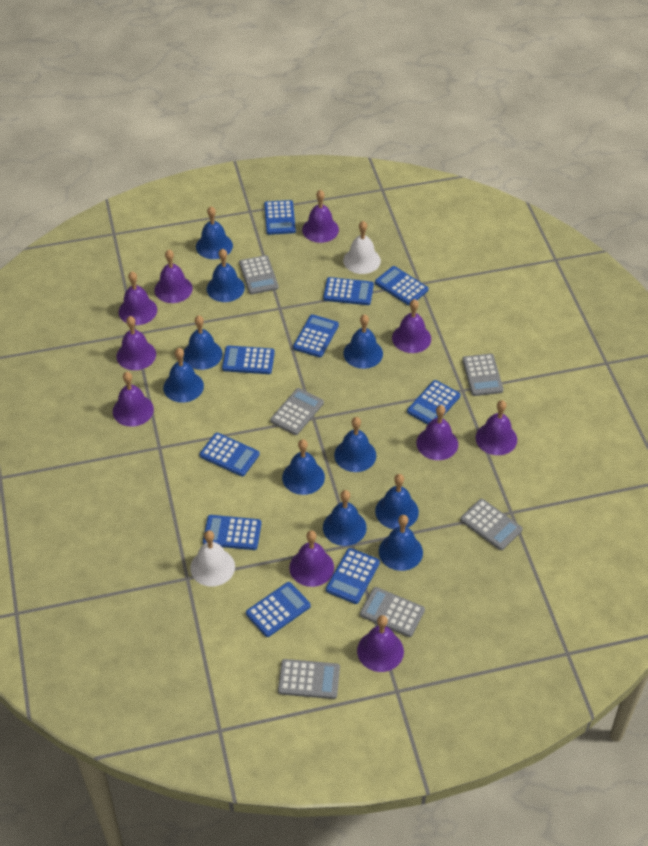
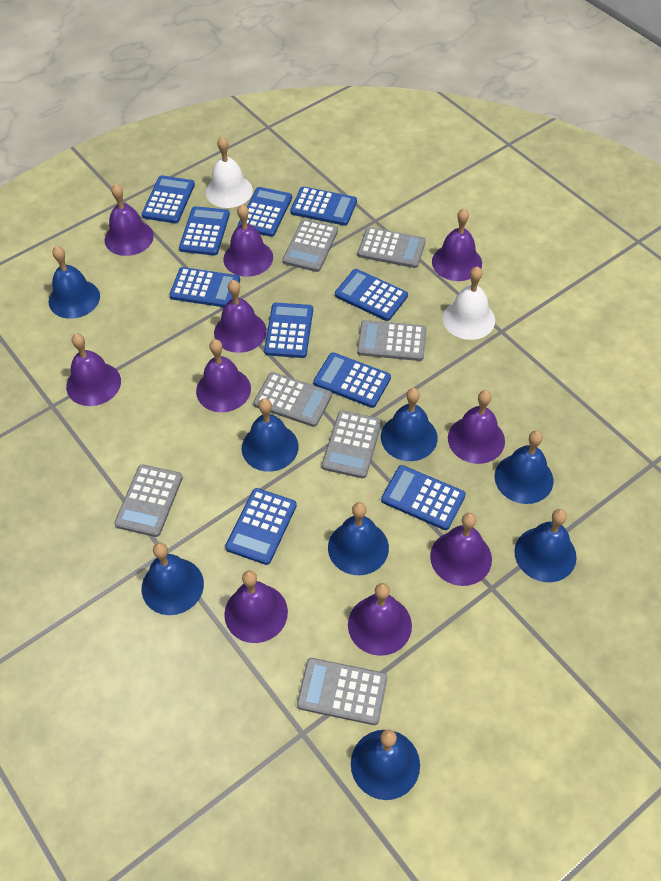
blue bell: [163,348,204,403] [183,315,223,370] [196,206,233,259] [207,249,245,302] [282,439,325,495] [323,490,367,546] [334,417,376,472] [343,314,383,369] [375,474,419,529] [379,515,423,571] = 10 -> [49,246,100,319] [142,542,204,615] [241,398,299,472] [328,502,389,575] [351,729,420,800] [381,388,438,461] [494,430,554,504] [514,509,577,582] = 8
grey calculator: [239,255,279,295] [270,388,324,435] [278,659,340,699] [360,587,425,637] [460,499,522,550] [462,354,503,396] = 6 -> [114,465,183,537] [254,372,332,427] [282,219,338,272] [297,658,387,725] [322,410,382,478] [357,320,427,361] [358,227,426,268] = 7

